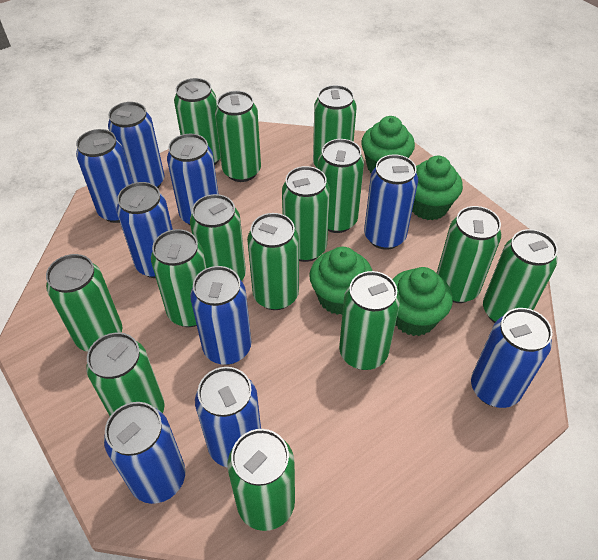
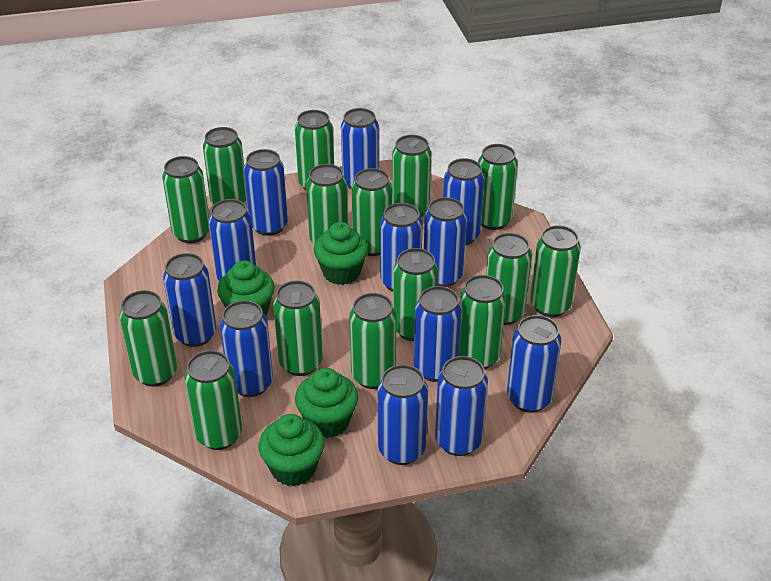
blue can: [76,129,133,223] [104,402,186,504] [108,102,164,188] [117,182,173,278] [167,134,218,225] [190,266,252,365] [195,367,261,468] [364,154,418,250] [471,308,552,408] = 9 -> [163,253,217,347] [208,199,256,281] [220,300,273,397] [244,149,288,236] [341,108,379,189] [378,365,428,465] [380,203,423,292] [414,286,462,382] [424,197,467,287] [435,356,488,456] [443,158,485,245] [507,315,561,413] = 12
green can: [46,254,122,352] [86,332,165,416] [151,229,207,327] [174,78,220,165] [190,194,246,281] [215,91,261,182] [228,429,295,531] [247,213,299,310] [282,166,330,262] [313,85,357,168] [318,139,364,233] [339,271,400,370] [437,206,501,303] [483,229,558,323] = 14 -> [119,290,177,386] [162,156,210,243] [185,350,242,450] [203,127,247,205] [273,280,323,376] [295,110,334,191] [306,164,348,245] [349,293,396,389] [351,168,392,256] [392,135,431,217] [393,248,438,341] [459,275,506,369] [478,144,518,230] [486,233,532,325] [530,225,581,317] = 15

